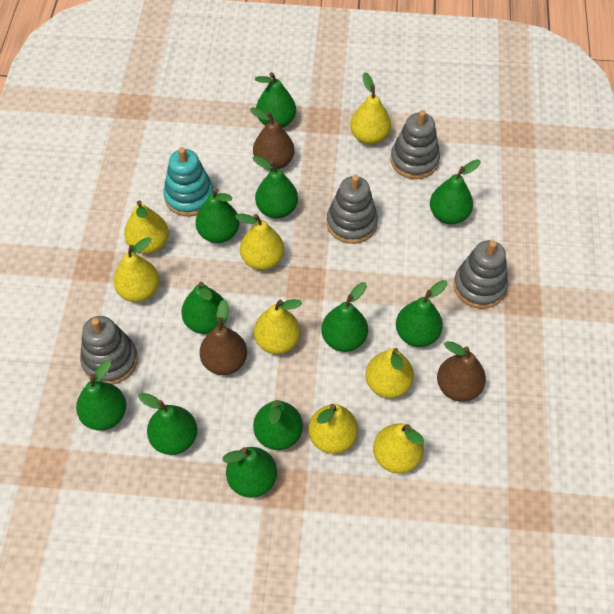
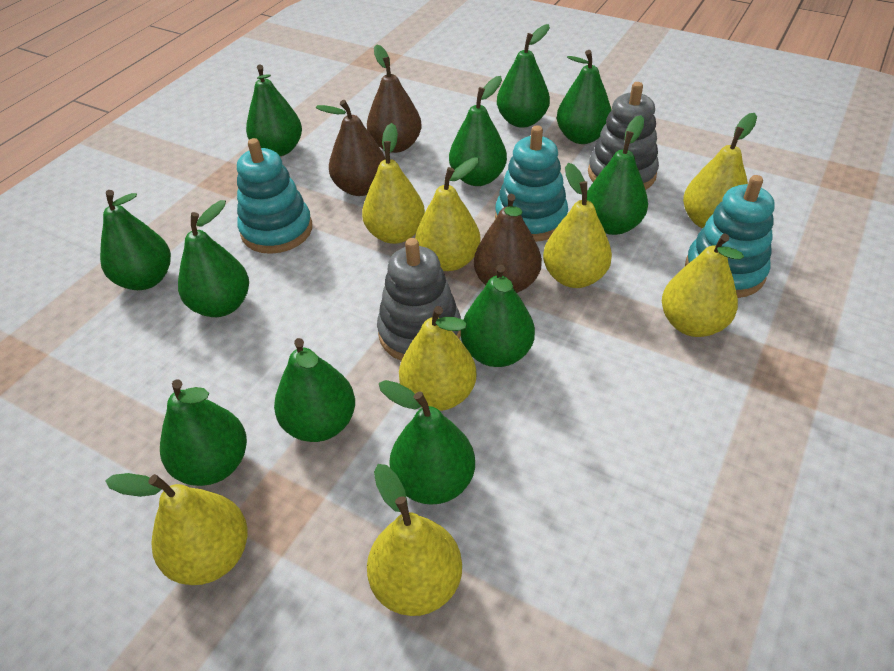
grey stacking toy: [80,316,138,385] [327,175,378,244] [391,110,440,179] [453,240,508,309] = 4 -> [377,238,461,361] [588,82,659,190] = 2
turquoise stacking toy: [163,147,214,217] = 1 -> [237,138,312,254] [495,125,568,242] [685,175,775,298] = 3

